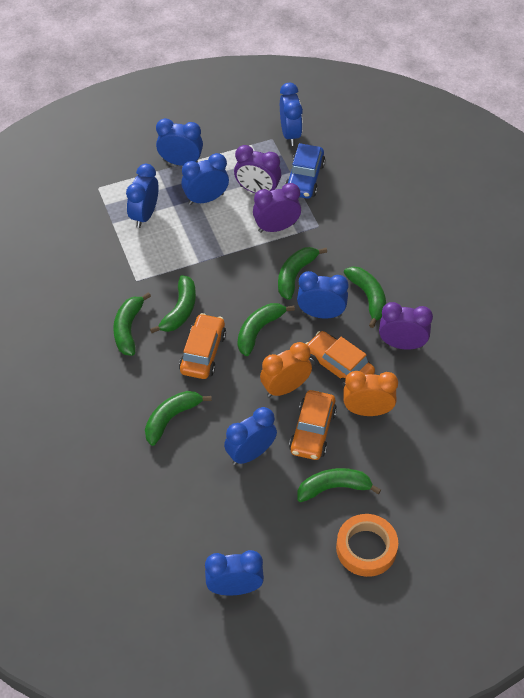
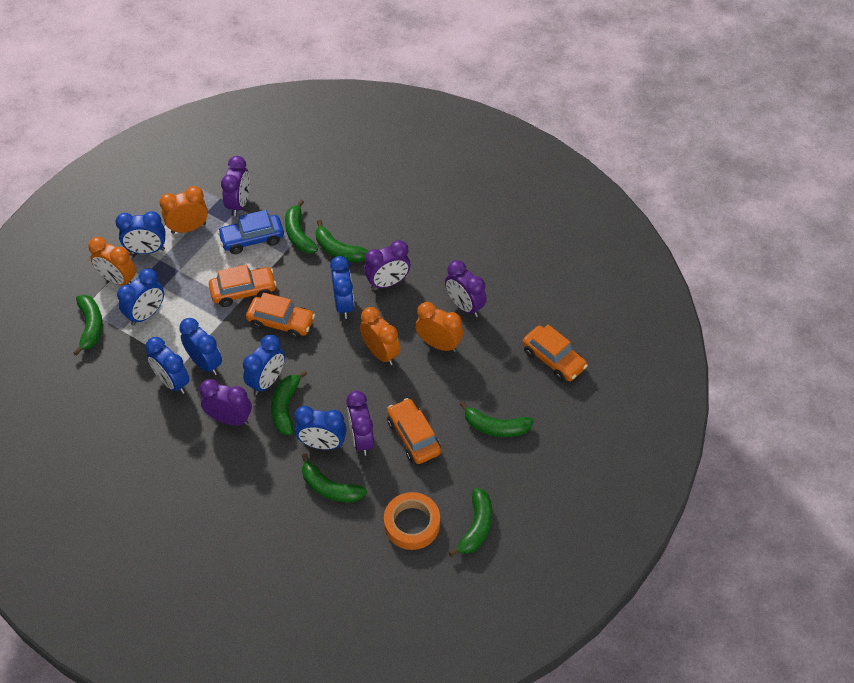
orange car: [179,313,226,379] [289,390,337,460] [305,331,375,387] = 3 -> [209,265,277,307] [246,293,315,339] [387,398,441,464] [522,325,588,382] = 4
orange clock: [260,342,312,397] [343,371,398,416] = 2 -> [88,237,136,286] [159,186,208,234] [360,307,400,365] [415,302,463,352] = 4
purple clock: [234,145,281,193] [253,183,301,233] [379,302,433,350] = 3 -> [199,379,252,426] [221,156,250,216] [346,391,374,456] [364,240,410,290] [445,260,487,317] = 5

